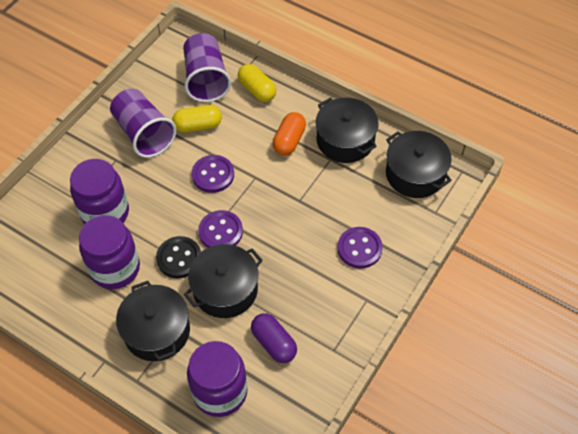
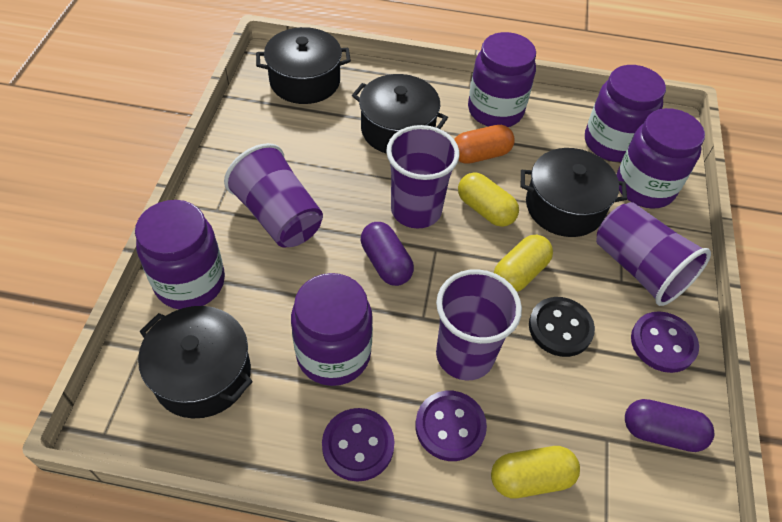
purple capsule: [251,313,297,363] = 1 -> [361,222,414,286] [625,399,714,452] = 2
purple cup: [110,88,176,158] [183,33,231,102] = 2 -> [224,143,323,248] [386,125,459,228] [436,269,522,380] [596,202,711,306] = 4
purple jar: [70,159,129,224] [79,215,140,289] [187,341,248,417] = 3 -> [135,200,225,309] [291,273,373,386] [468,32,536,127] [585,65,666,162] [617,108,705,209] = 5
yellow capsule: [172,105,222,133] [238,64,276,102] = 2 -> [458,172,519,227] [491,446,580,498] [494,235,553,292] = 3

